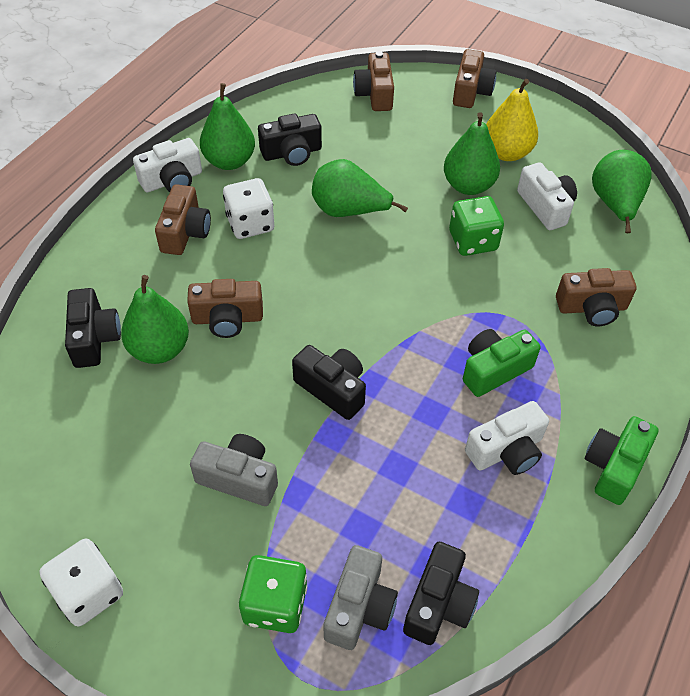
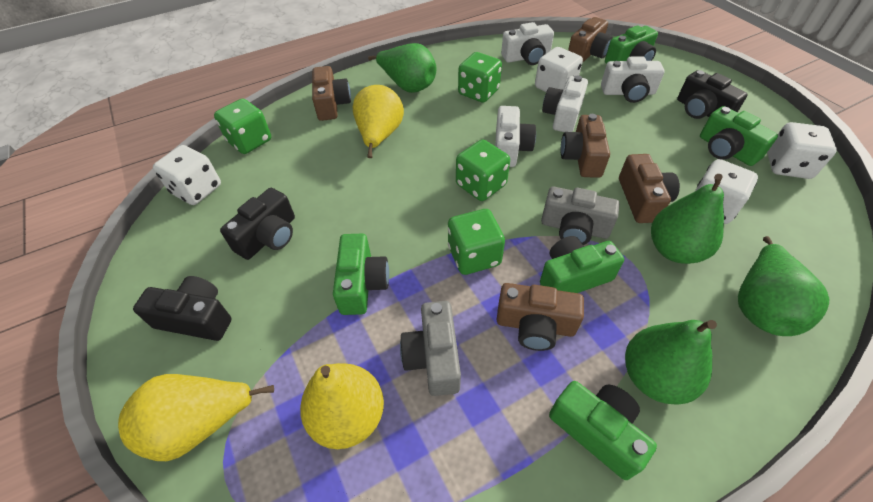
black camera: [65,288,121,368] [258,114,322,166] [292,345,366,420] [403,542,479,645] = 4 -> [133,276,232,341] [220,188,295,260] [677,70,748,119] = 3
green camera: [463,329,541,397] [585,416,659,505] = 2 -> [333,234,389,315] [540,236,624,293] [549,381,657,480] [605,25,658,64] [700,106,778,166] = 5
green dice: [239,555,307,633] [449,196,504,256] = 2 -> [214,98,271,154] [448,209,505,275] [456,139,510,201] [458,52,502,103] = 4
green pear: [121,275,189,364] [200,83,255,170] [312,159,408,217] [444,112,500,195] [592,150,652,233] = 5 -> [368,43,436,93] [625,320,717,404] [651,174,724,264] [738,236,829,336] = 4
white camera: [133,138,202,192] [465,401,549,475] [517,162,577,230] = 3 -> [495,106,536,167] [501,22,554,65] [542,75,588,132] [601,57,665,103] = 4
white dice: [40,538,123,626] [223,178,274,239] = 2 -> [153,145,221,205] [535,47,583,92] [695,159,758,224] [767,122,837,179] = 4
yellow pear: [486,79,538,161] = 1 -> [118,374,274,461] [300,363,384,449] [353,85,404,158] = 3

